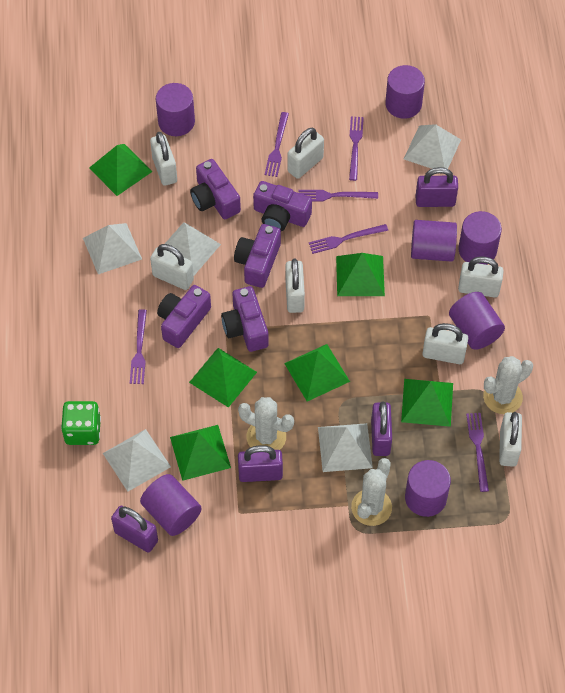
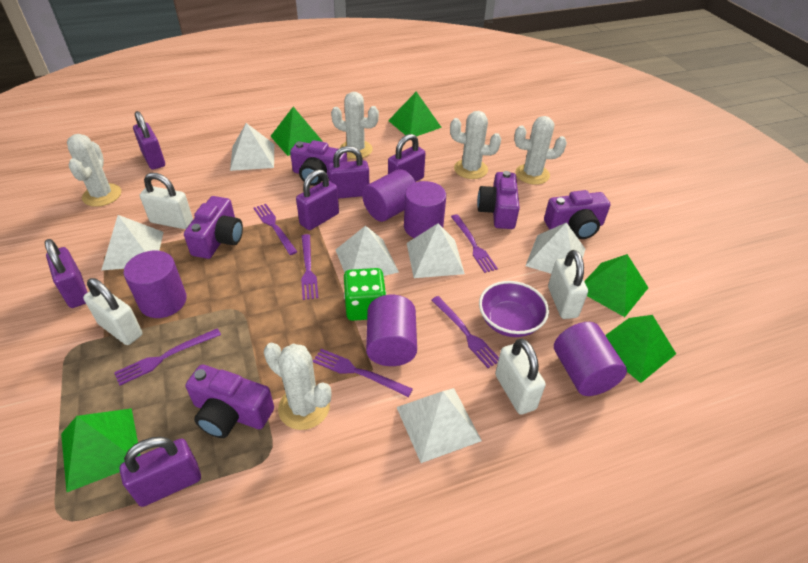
green pyramid: [89,144,153,196] [170,425,231,481] [189,348,257,408] [284,344,350,402] [336,253,385,296] [401,379,453,427] = 6 -> [61,408,140,492] [270,107,323,156] [388,92,442,136] [584,254,648,317] [605,315,676,383] = 5
purple bowl: none = 0 -> [479,281,549,337] = 1
purple cylinder: [140,474,202,536] [156,83,195,136] [385,65,425,119] [405,460,451,517] [411,220,457,262] [449,292,505,350] [459,211,502,265] = 7 -> [124,251,187,318] [362,169,415,222] [366,295,417,366] [404,181,446,238] [554,322,627,396] = 5
purple padlock: [111,506,158,553] [238,445,283,482] [371,402,392,456] [415,167,458,207] = 4 -> [45,239,88,308] [120,437,201,507] [133,111,165,170] [296,169,339,230] [328,146,369,199] [388,134,425,182] = 6
white cactus: [238,397,294,450] [351,458,392,526] [483,356,533,414] = 3 -> [67,134,121,207] [264,343,331,430] [331,92,379,159] [450,111,501,179] [514,116,567,185] = 5
white padlock: [150,132,177,186] [150,244,194,290] [285,259,305,313] [288,128,324,179] [422,323,468,364] [458,257,504,298] [499,412,522,467] = 7 -> [83,278,143,345] [140,173,193,229] [495,338,546,415] [548,250,588,319] = 4
white pyramid: [83,223,142,274] [103,429,171,492] [165,222,221,276] [318,423,373,472] [404,124,461,169] = 5 -> [102,215,164,270] [230,123,274,171] [336,225,399,276] [397,388,482,463] [407,223,465,278] [525,222,585,274] = 6

